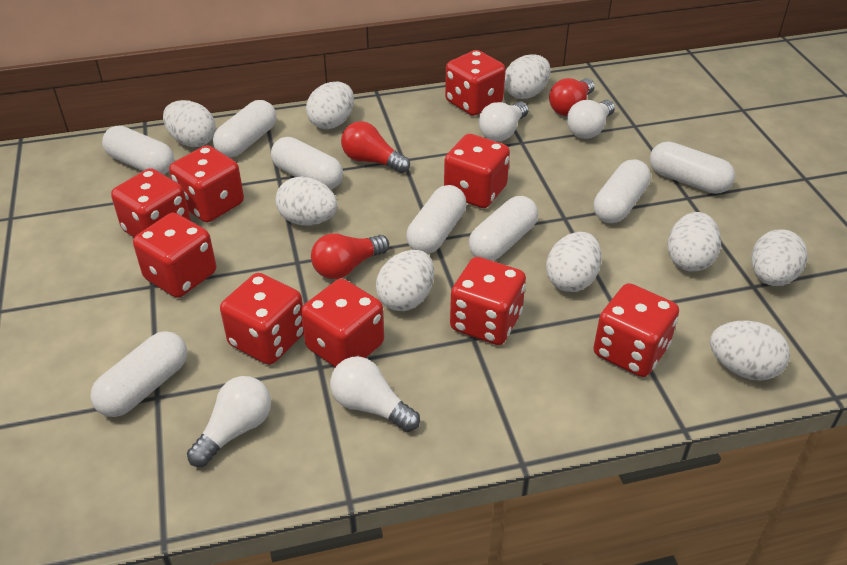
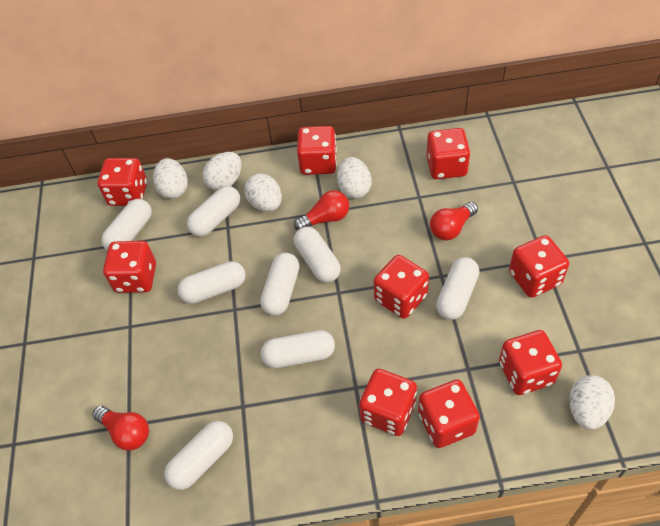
white egg: [163,100,215,147] [276,177,338,226] [306,82,354,129] [376,250,434,311] [505,54,551,99] [546,232,602,292] [668,212,721,272] [710,320,790,381] [751,229,808,286] = 9 -> [153,158,188,199] [203,152,241,191] [244,174,282,212] [337,157,371,199] [569,375,615,430] = 5
white light bulb: [187,376,271,467] [330,357,420,432] [479,102,529,141] [567,100,615,139] = 4 -> none = 0

